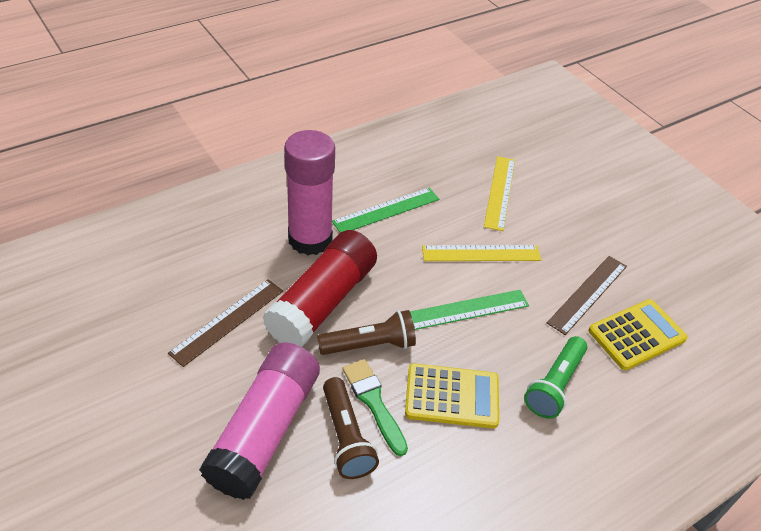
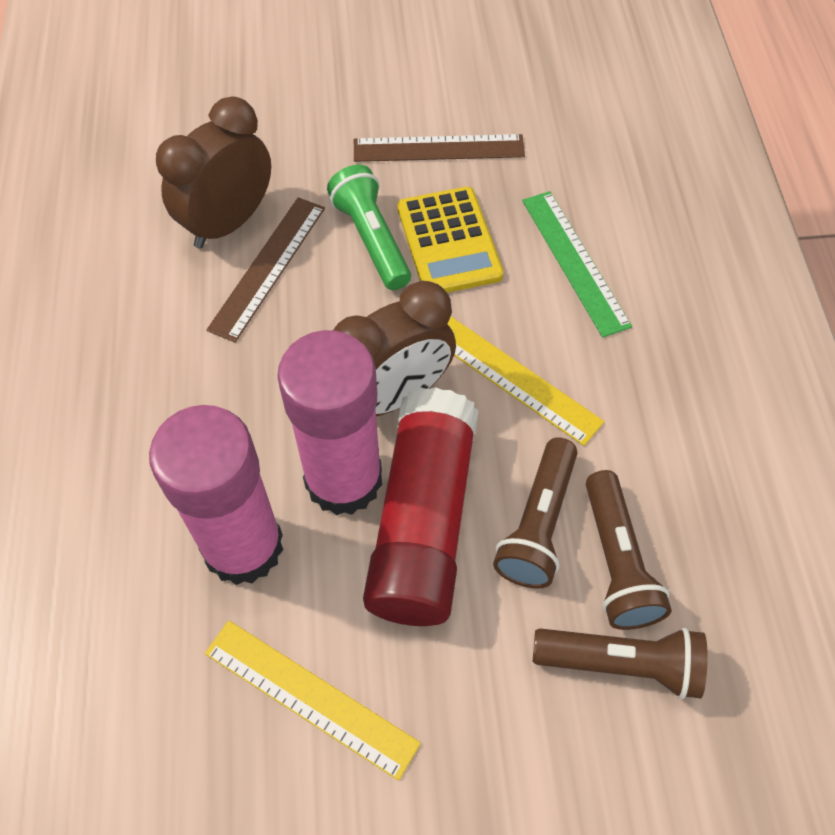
brown clock: none = 0 -> [156,96,271,249] [333,281,456,416] = 2
brown flashlight: [317,310,416,355] [323,377,379,479] = 2 -> [493,437,577,589] [533,628,708,699] [586,470,672,630] = 3
green brush: [343,359,408,456] = 1 -> none = 0
green ruler: [332,188,439,233] [410,290,529,330] = 2 -> [522,191,632,338] = 1
yellow calculator: [405,363,499,428] [589,299,688,370] = 2 -> [397,187,504,293] = 1

